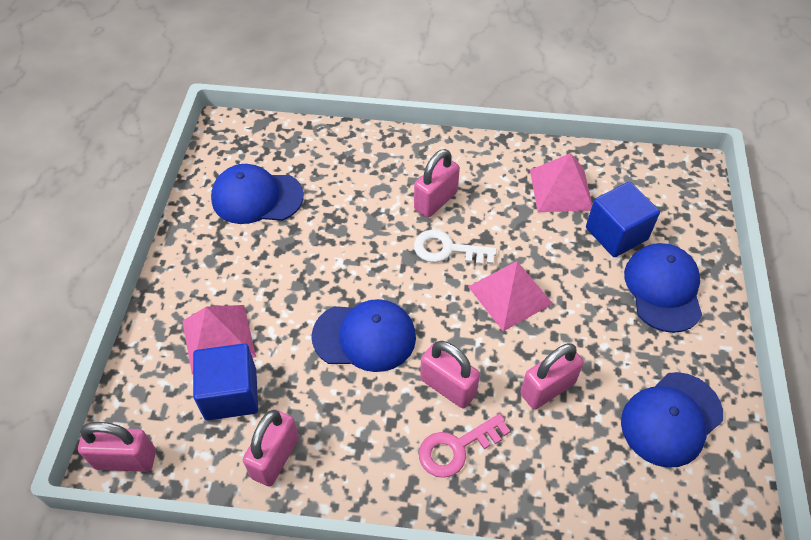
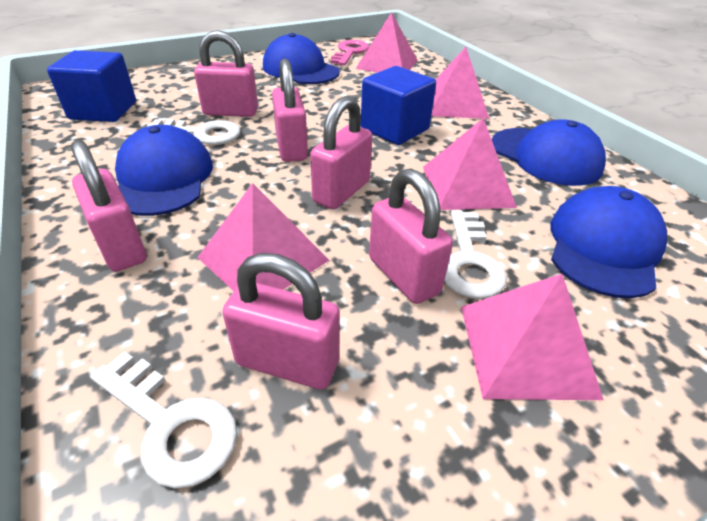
pink padlock: [78,422,156,472] [243,409,299,487] [414,149,460,218] [420,341,480,409] [520,343,584,409] = 5 -> [71,140,146,272] [194,30,258,117] [222,253,340,389] [272,59,308,162] [310,96,372,209] [369,168,453,304] = 6
pink pyramid: [182,305,256,374] [468,261,553,331] [530,153,592,212] = 3 -> [197,183,329,291] [356,12,418,73] [423,118,517,210] [431,47,489,119] [461,274,604,400] = 5
white key: [414,229,497,265] = 1 -> [90,351,237,489] [147,119,240,145] [444,210,507,299] = 3

